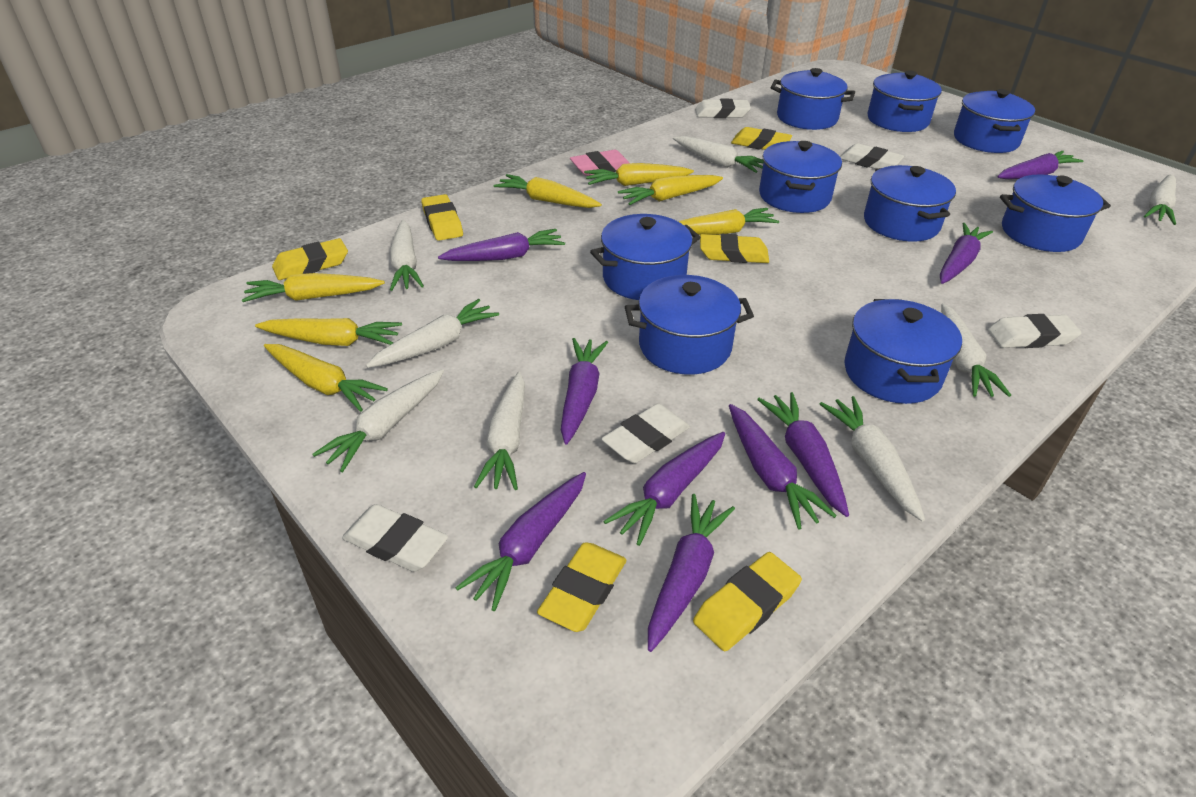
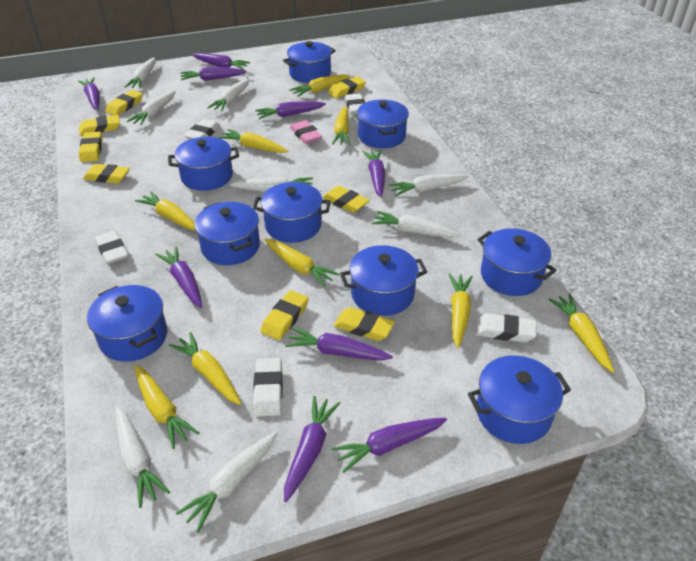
yellow carrot: [242,273,385,302] [255,318,402,346] [264,344,388,412] [494,174,602,208] [584,163,694,186] [618,175,723,205] [678,208,779,235] = 7 -> [134,365,199,449] [135,191,195,230] [169,332,241,405] [218,129,288,153] [264,239,340,287] [289,74,350,97] [332,106,351,145] [449,274,473,348] [548,294,615,373] = 9
yellow eraser: [272,238,348,280] [421,194,463,241] [537,542,627,632] [693,552,802,652] [700,234,769,263] [731,127,792,150] = 6 -> [79,115,120,136] [79,132,102,162] [83,164,130,184] [105,90,143,115] [260,290,309,340] [323,185,370,213] [328,77,366,98] [334,307,395,341] = 8

